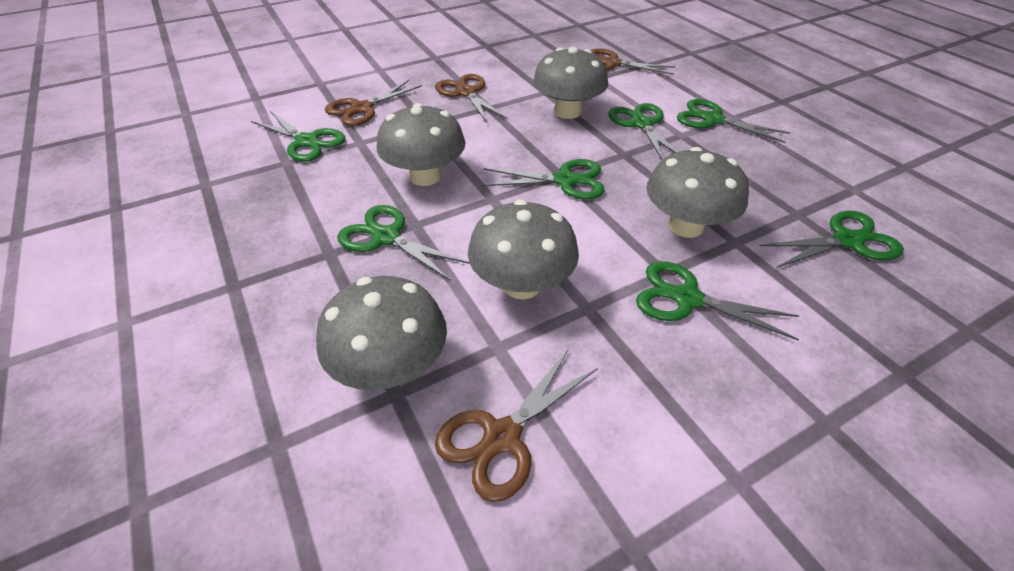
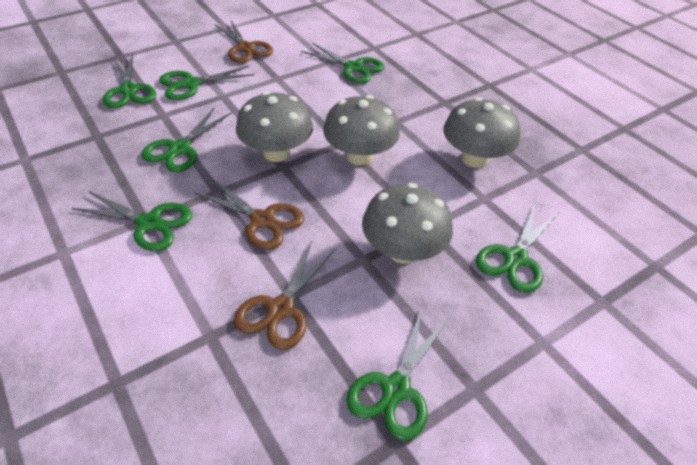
brown scissors: [325,80,422,126] [435,74,508,122] [435,349,598,502] [591,48,676,75] = 4 -> [194,179,304,250] [214,19,273,63] [234,241,335,350] = 3
grey mushroom: [316,276,447,390] [377,103,466,186] [468,200,579,299] [533,47,608,119] [646,147,749,238] = 5 -> [236,91,313,162] [323,95,400,165] [362,183,453,264] [443,97,521,168] = 4

